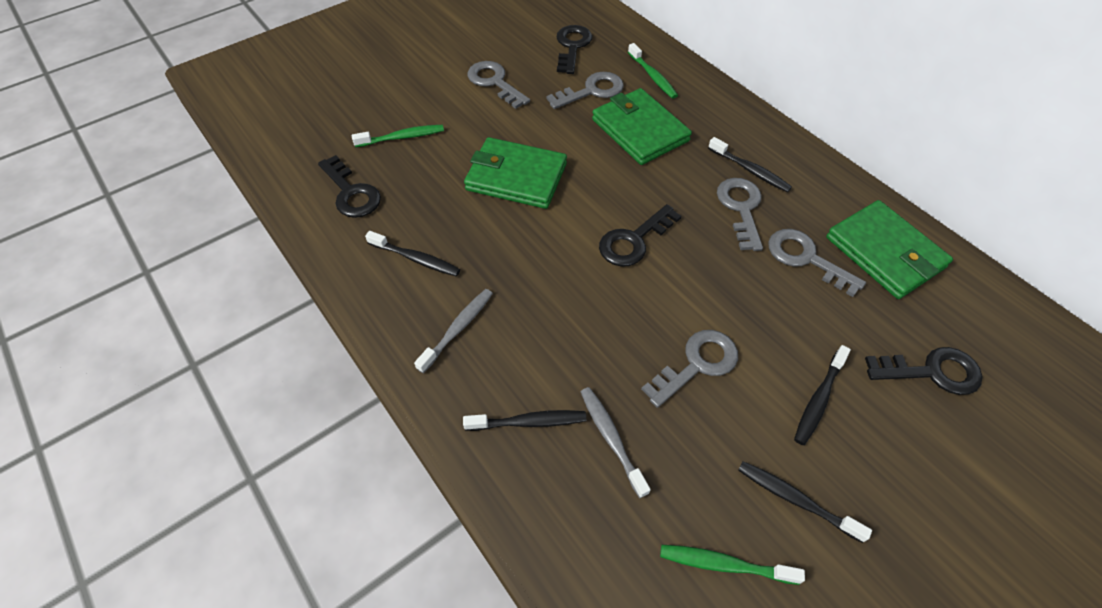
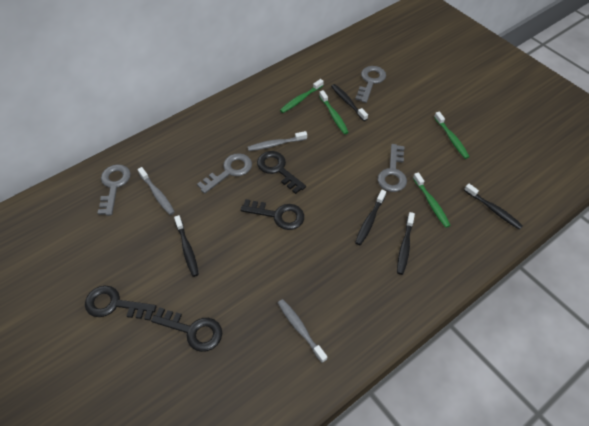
green toothbrush: [352,125,444,147] [628,43,678,99] [660,545,805,585] = 3 -> [280,79,324,113] [319,90,349,134] [413,172,451,228] [434,112,470,159] = 4
green wallet: [464,137,567,209] [592,88,692,165] [826,200,953,299] = 3 -> none = 0
grey key: [468,61,530,109] [546,72,624,109] [641,330,738,408] [717,178,763,251] [768,229,866,297] = 5 -> [98,164,131,216] [197,153,252,194] [355,66,386,103] [378,144,407,192] = 4
grey toothbrush: [414,289,493,373] [581,387,651,498] = 2 -> [138,167,175,215] [248,131,307,151] [278,299,327,363] = 3

